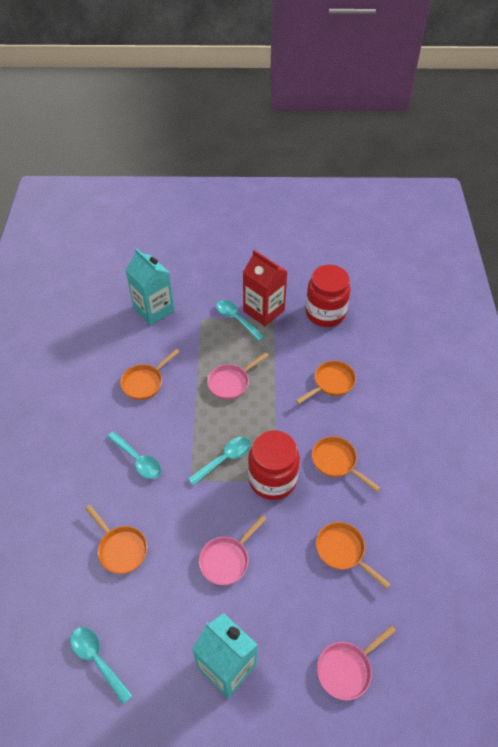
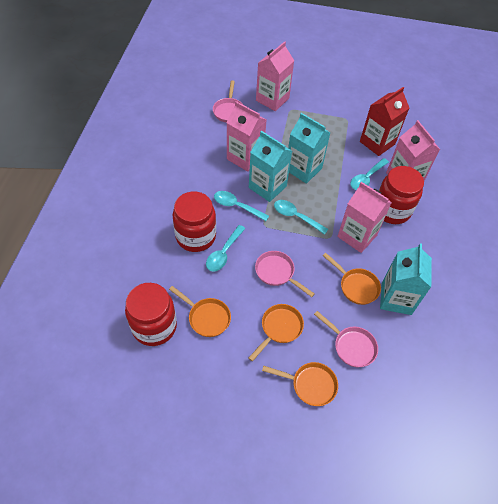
orange pan: [85,505,147,574] [120,348,180,400] [295,361,356,404] [312,436,380,492] [316,522,391,589] = 5 -> [169,286,231,337] [249,304,304,361] [262,362,338,406] [323,253,381,305] = 4
pink carton: none = 0 -> [227,101,266,172] [256,41,294,111] [337,182,392,253] [386,120,440,181] = 4
red jar: [248,431,300,500] [306,265,350,327] = 2 -> [125,283,177,346] [173,192,216,252] [379,166,424,224] = 3
turquoise carton: [125,248,174,326] [192,613,258,699] = 2 -> [249,131,292,202] [288,113,330,184] [380,243,432,315] = 3

